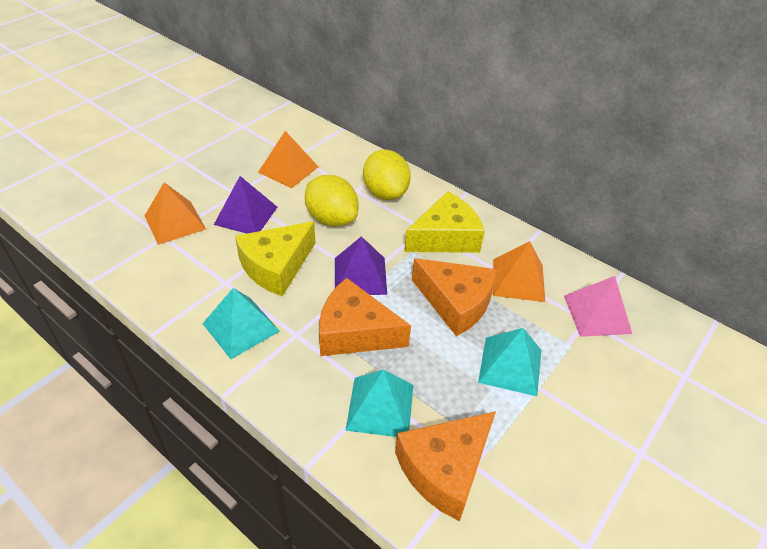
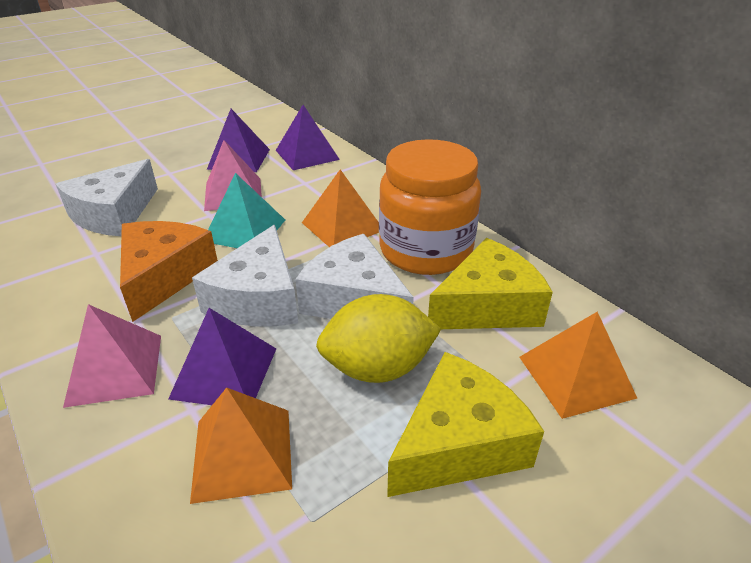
orange cheese: [319,278,411,356] [395,411,496,521] [412,258,497,336] = 3 -> [120,221,218,322] = 1
orange jar: none = 0 -> [379,139,481,275] = 1
pink pyramid: [564,276,632,337] = 1 -> [63,304,161,408] [204,140,262,211] = 2
purple pyramid: [214,176,277,234] [335,236,387,295] = 2 -> [168,308,276,405] [207,109,270,172] [276,105,340,170] = 3
turquoise pyramid: [202,288,280,359] [345,370,413,437] [478,328,541,396] = 3 -> [208,173,285,248] = 1
white cheese: none = 0 -> [56,159,158,236] [192,225,298,326] [295,234,414,319] = 3
yellow lemon: [305,175,358,227] [363,150,411,200] = 2 -> [316,294,441,383] = 1

